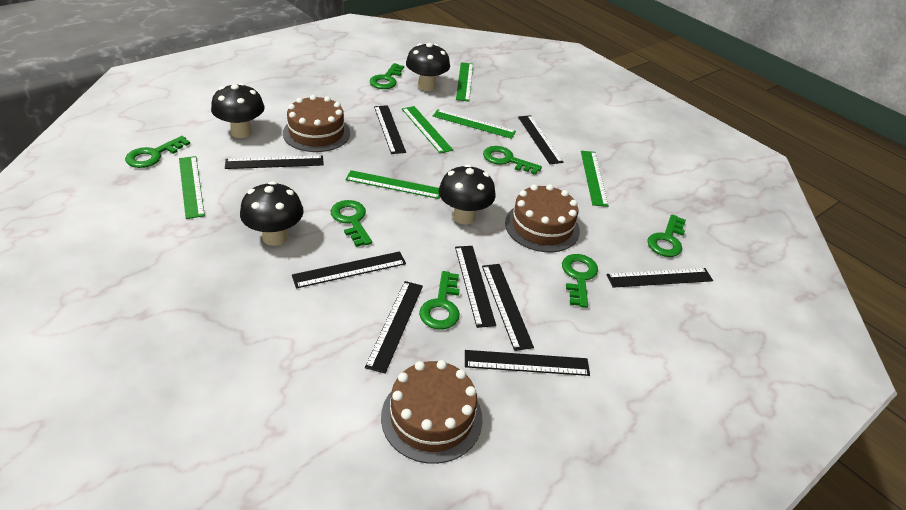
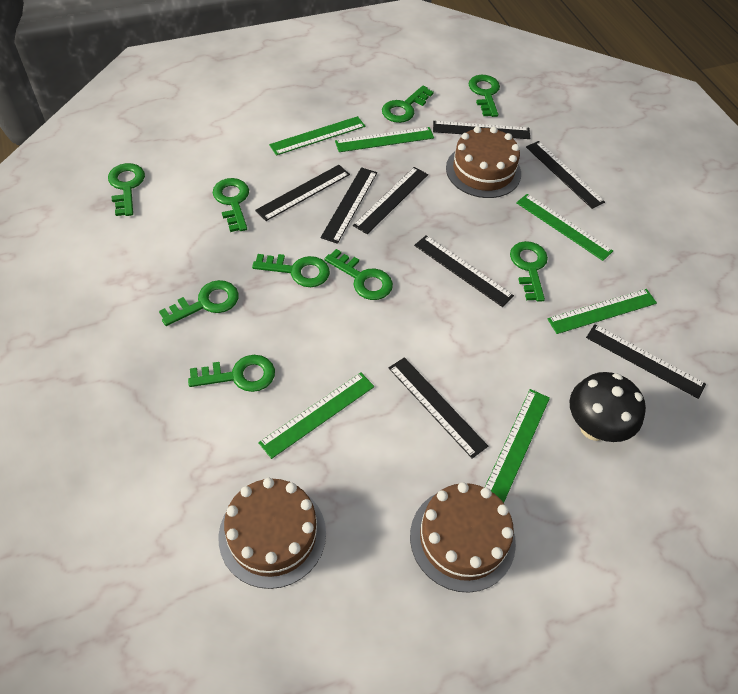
black mushroom: [211,83,265,138] [240,181,304,246] [406,43,450,91] [439,164,496,225] = 4 -> [570,372,646,442] = 1
black ruler: [225,155,324,169] [292,251,406,288] [365,281,423,374] [374,105,406,154] [455,246,496,328] [465,350,590,376] [482,264,534,351] [518,115,563,164] [607,268,713,288] = 9 -> [255,165,350,221] [320,167,377,244] [353,167,428,234] [389,357,488,459] [414,235,514,307] [433,121,530,139] [526,141,605,209] [586,324,706,399] = 8
green key: [125,136,190,168] [331,200,372,247] [370,63,404,89] [419,271,460,329] [483,146,542,175] [562,254,598,308] [647,214,686,257] = 7 -> [108,163,145,216] [159,280,239,326] [188,355,275,392] [213,178,249,232] [252,254,330,287] [324,249,393,300] [382,86,434,123] [469,75,500,117] [510,241,548,302] = 9

